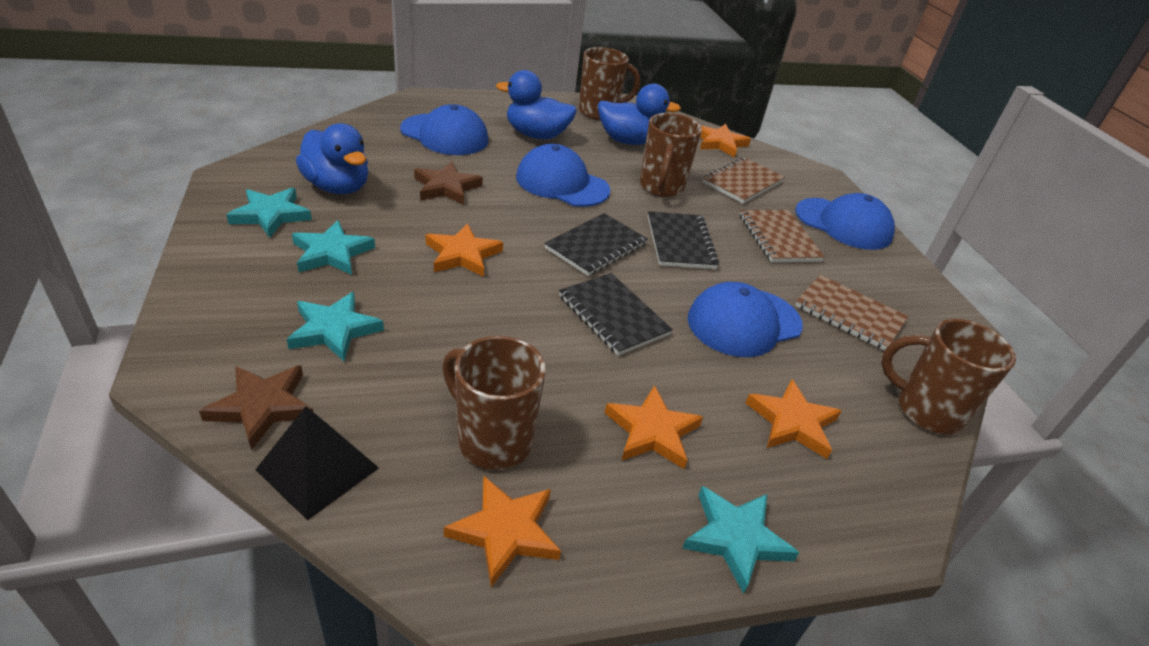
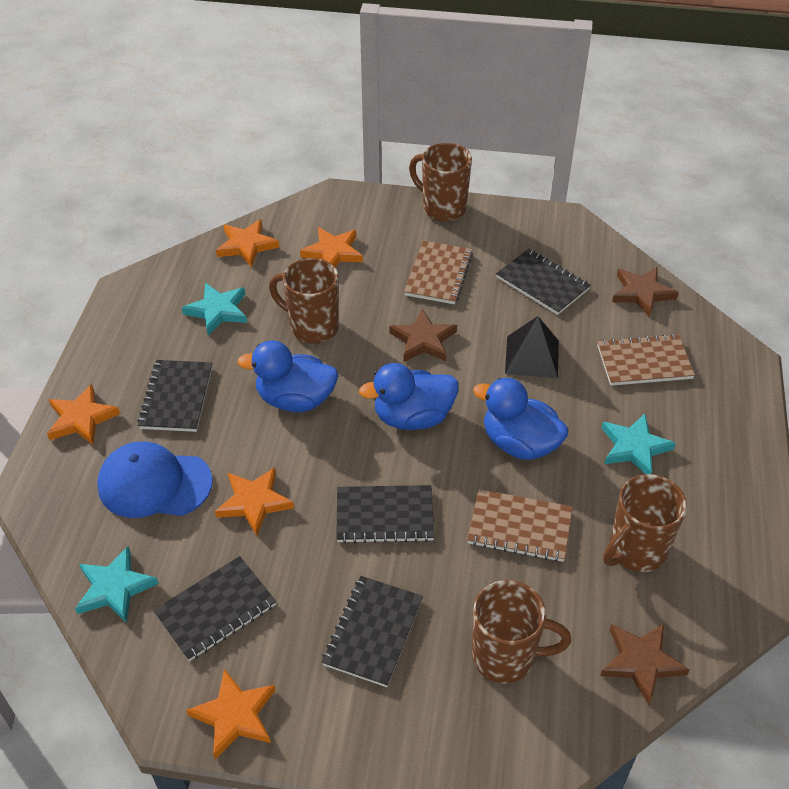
black notebook: [544,213,648,276] [559,273,673,356] [648,211,719,269] = 3 -> [137,360,212,432] [153,556,276,661] [322,576,423,687] [336,485,434,544] [496,249,591,315] = 5
blue cap: [400,104,489,155] [516,144,610,207] [688,282,803,357] [795,193,895,250] = 4 -> [97,442,213,518] = 1
brown star: [199,365,313,450] [414,161,483,205] = 2 -> [389,309,457,362] [600,624,690,705] [612,267,679,317] = 3
turquoise star: [226,188,312,238] [287,292,384,361] [292,220,375,275] [682,486,799,594] = 4 -> [75,546,159,623] [182,283,247,335] [601,414,676,474] = 3

